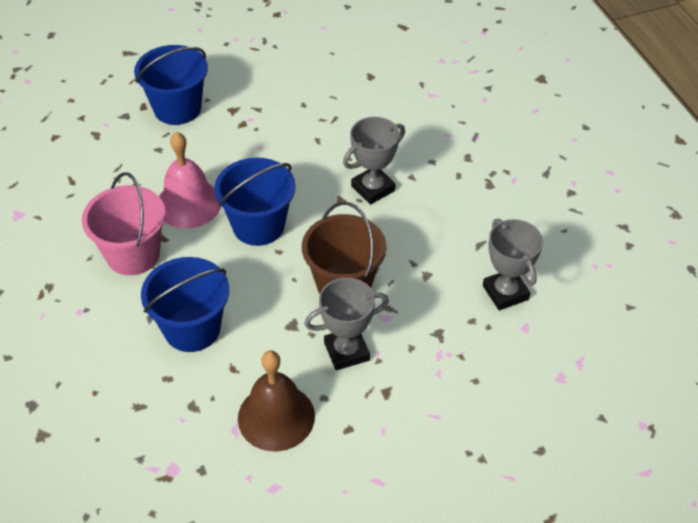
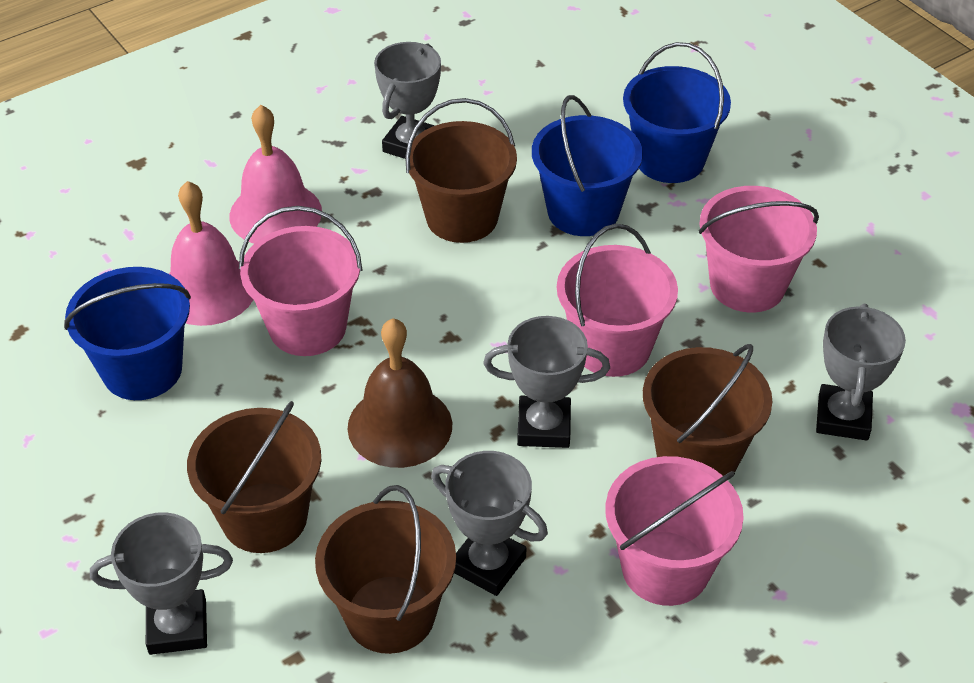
brown bucket: [302,202,386,294] = 1 -> [187,401,321,553] [315,485,456,654] [405,98,517,243] [643,344,772,476] = 4
grey trophy: [305,278,389,370] [343,117,405,204] [483,218,543,310] = 3 -> [90,512,233,655] [374,42,441,159] [431,451,548,596] [483,316,610,448] [816,304,906,441] = 5
pink bell: [159,132,221,229] = 1 -> [169,181,254,326] [229,105,322,244] = 2
pink bucket: [82,172,166,275] = 1 -> [239,206,362,356] [557,224,678,377] [605,456,744,606] [699,186,819,313] = 4

